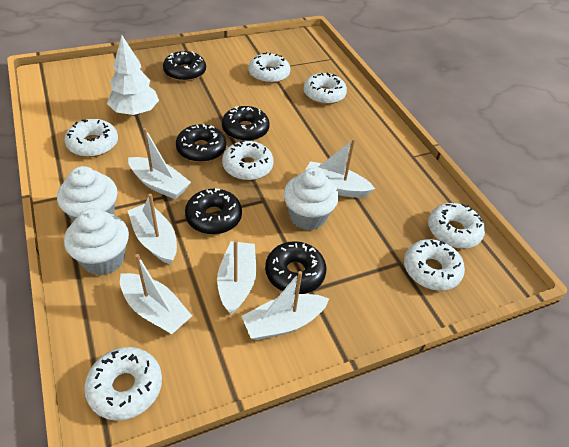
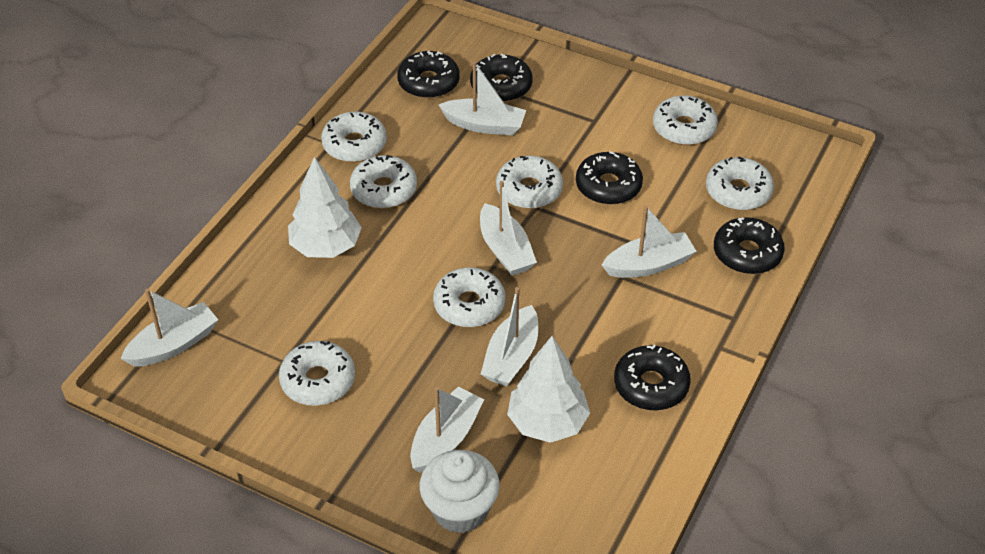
white cupcake: [57,166,118,221] [64,208,129,275] [283,168,339,230] = 3 -> [419,450,500,533] = 1
white tree: [107,35,159,116] = 1 -> [288,157,362,258] [507,336,590,443] = 2

